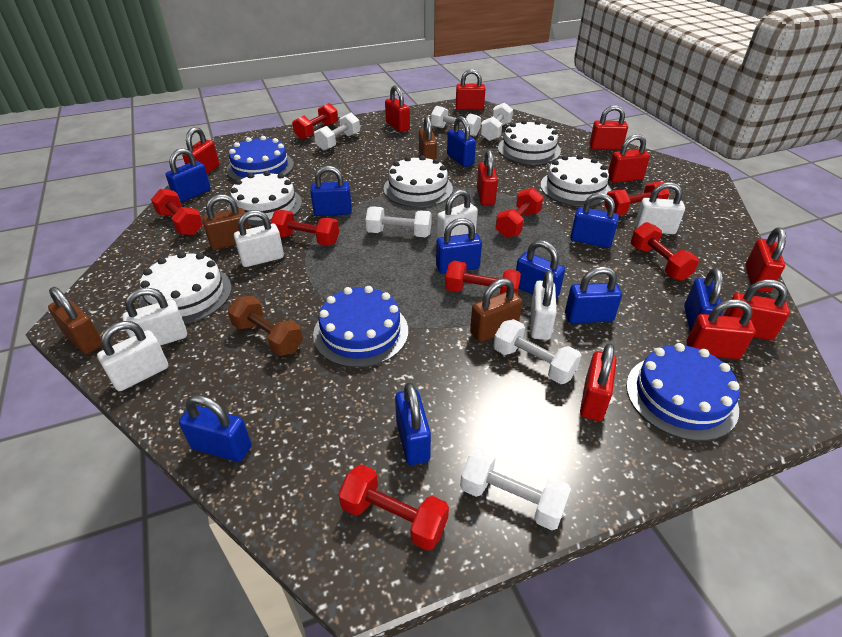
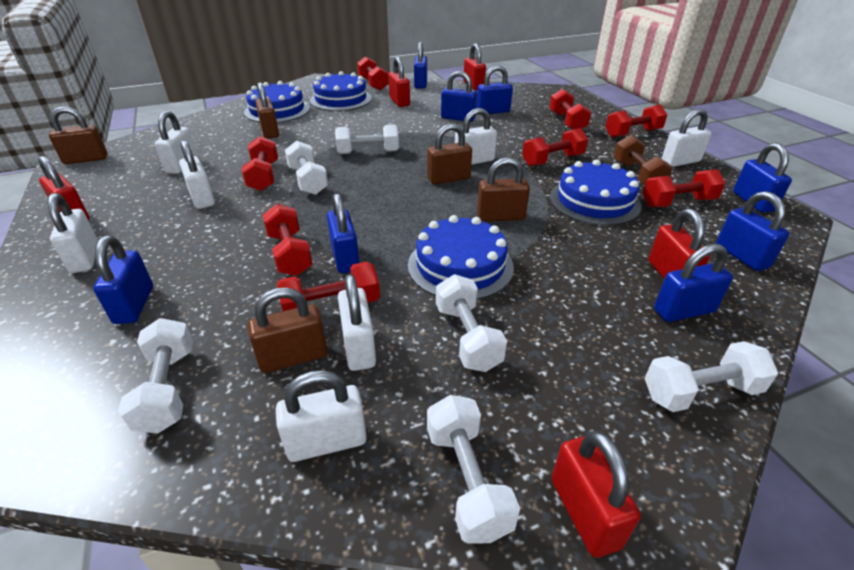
blue cake: [227,136,294,181] [313,286,408,368] [626,343,740,441] = 3 -> [244,81,310,123] [310,71,372,111] [408,215,514,300] [550,159,642,225] = 4
blue padlock: [166,148,211,202] [179,395,252,462] [310,165,352,216] [395,383,431,465] [436,218,482,274] [447,116,476,167] [516,240,565,298] [565,266,622,324] [570,193,619,248] [684,268,723,331] = 10 -> [93,236,153,324] [327,193,360,273] [414,42,427,89] [441,71,477,122] [476,65,513,114] [654,244,733,322] [716,191,789,271] [733,143,792,213] = 8
brown padlock: [48,287,101,354] [202,194,250,250] [419,116,437,160] [470,278,522,342] = 4 -> [49,107,107,164] [248,287,327,373] [255,82,279,139] [427,123,472,184] [477,157,530,222] = 5
red padlock: [182,127,219,174] [385,86,410,132] [456,69,485,110] [477,150,498,205] [580,343,617,421] [590,105,628,150] [608,134,650,183] [686,299,755,359] [723,279,790,340] [745,228,786,292] = 10 -> [38,156,90,220] [388,57,410,107] [464,43,486,90] [551,431,641,558] [649,209,710,279] = 5
white cake: [139,252,232,324] [228,171,302,226] [384,155,453,207] [498,120,561,165] [540,155,611,206] = 5 -> none = 0
white padlock: [97,321,168,391] [122,288,187,346] [234,210,284,267] [437,189,478,239] [531,270,557,340] [635,182,685,234] = 6 -> [47,193,98,273] [155,111,197,174] [179,140,215,209] [276,370,367,462] [338,274,376,371] [455,108,497,165] [662,109,711,167] = 7

